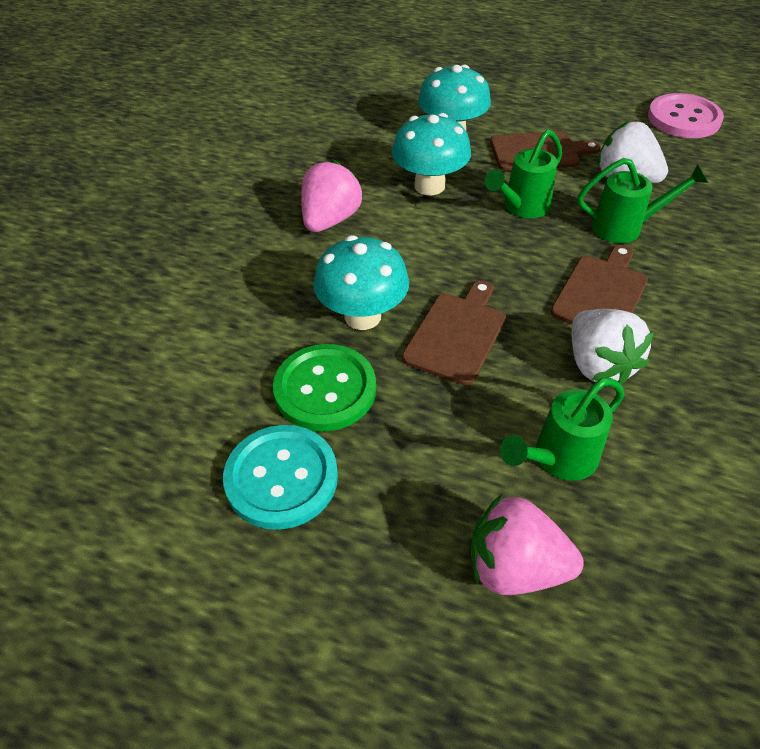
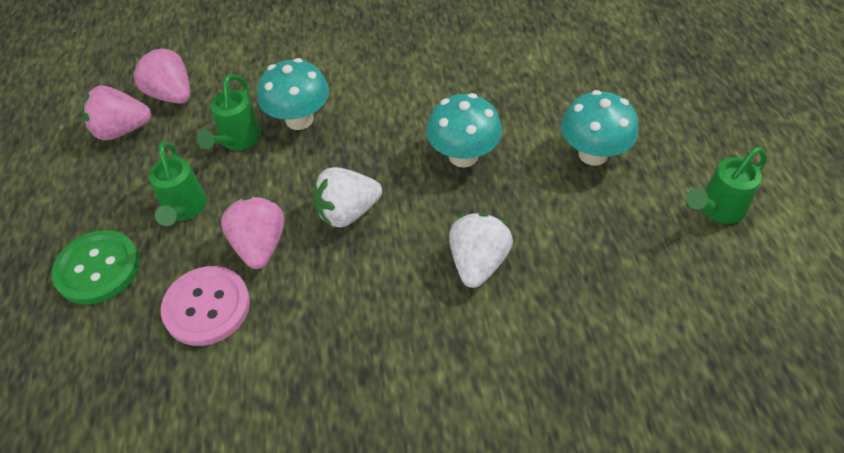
brown cutting board: [402,280,506,386] [490,131,601,171] [551,245,648,324] = 3 -> none = 0
pink strawberry: [301,160,363,232] [471,494,584,595] = 2 -> [82,86,151,140] [132,47,190,104] [221,196,284,269] = 3
turquoise button: [223,425,338,530] = 1 -> none = 0

